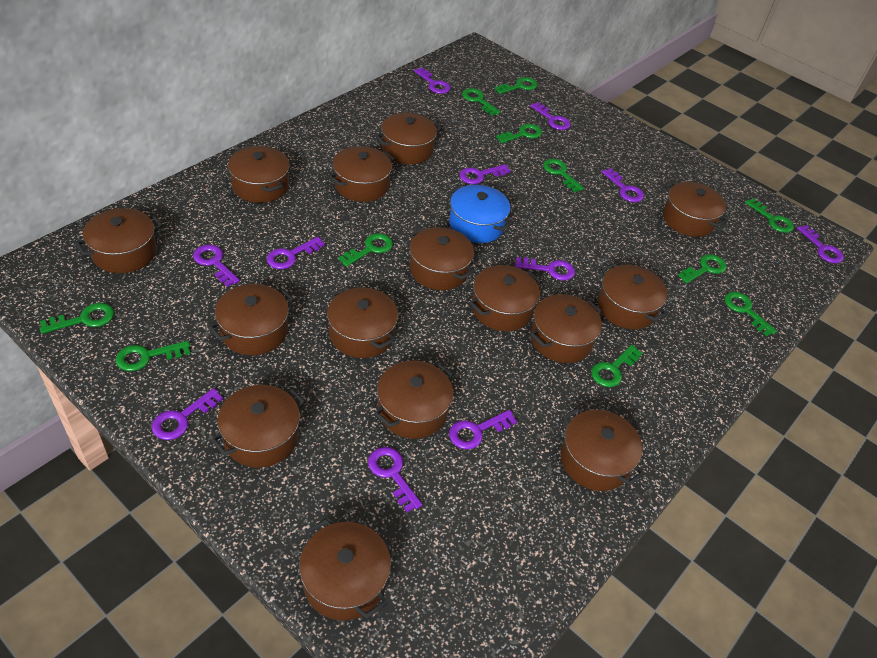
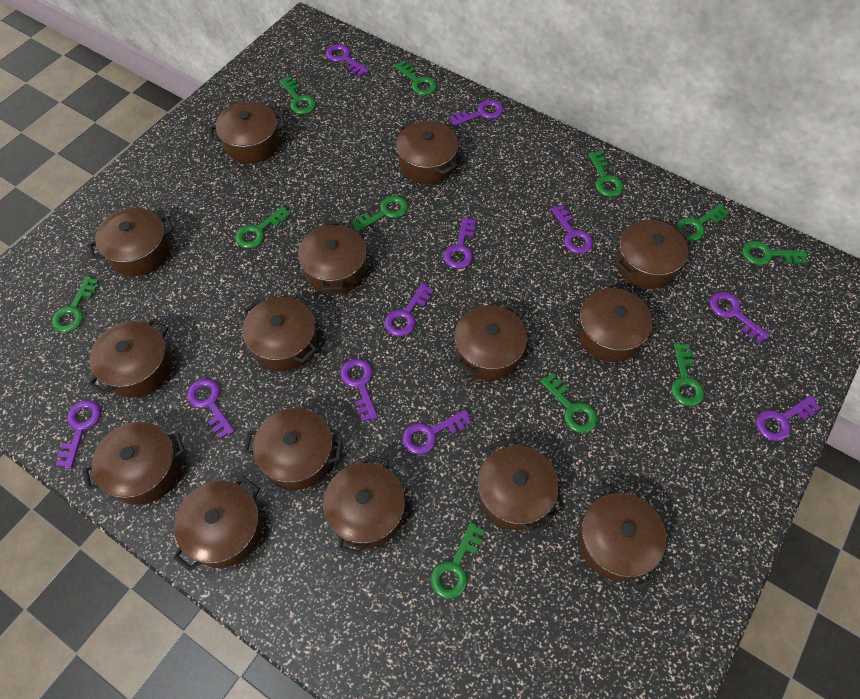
blue pot: [447,185,513,243] = 1 -> none = 0

